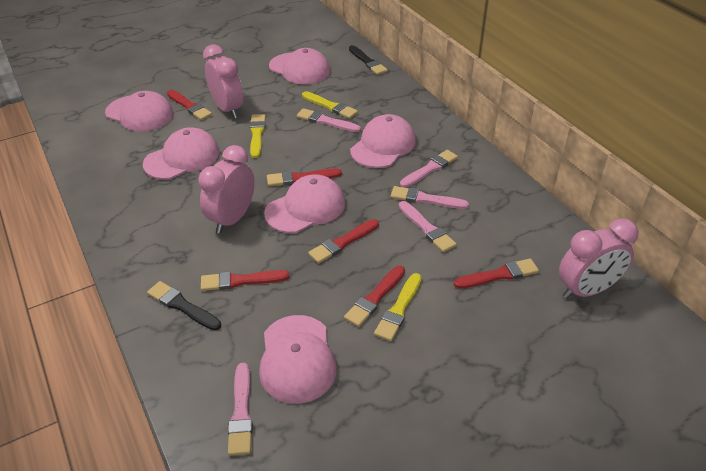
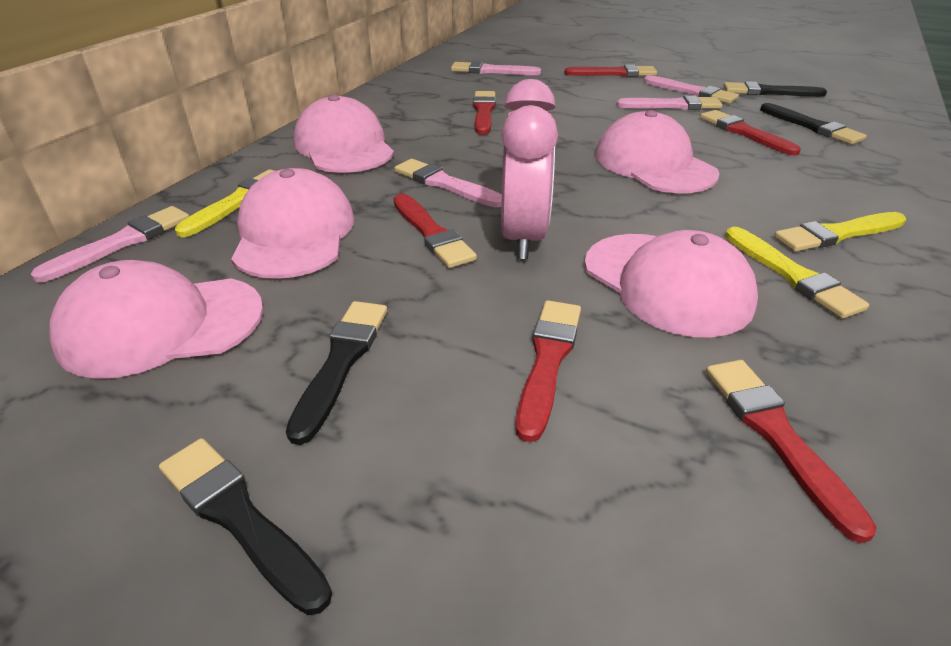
black brush: [147,281,221,331] [349,45,388,75] = 2 -> [159,438,332,615] [286,301,387,445] [723,81,827,97] [760,103,867,144] = 4
pink cap: [105,91,173,132] [143,127,220,180] [259,315,337,404] [264,175,345,233] [269,48,330,85] [350,114,416,168] = 6 -> [49,260,263,379] [231,168,354,279] [294,95,394,173] [585,230,758,337] [596,110,719,193] = 5
pink clock: [198,145,255,233] [203,44,243,118] [559,218,639,299] = 3 -> [501,79,558,259] = 1

